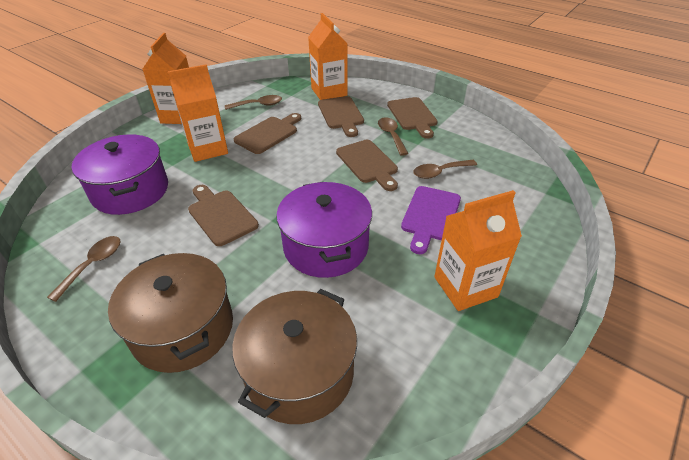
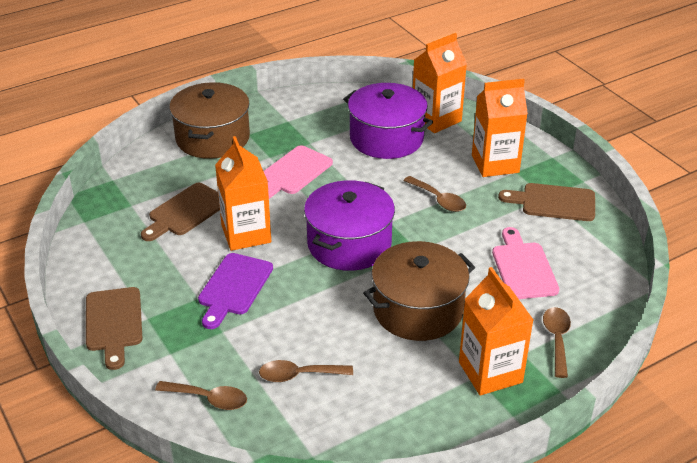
brown cutting board: [188,185,259,246] [234,113,301,154] [318,96,364,137] [336,140,398,191] [387,97,438,139] = 5 -> [86,287,143,370] [141,183,220,241] [498,183,595,221] = 3
pink cutting board: none = 0 -> [264,145,333,199] [492,227,559,299] = 2

